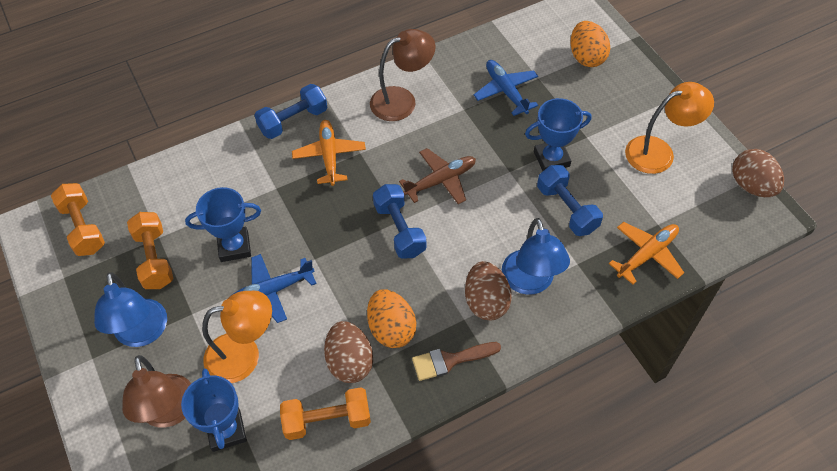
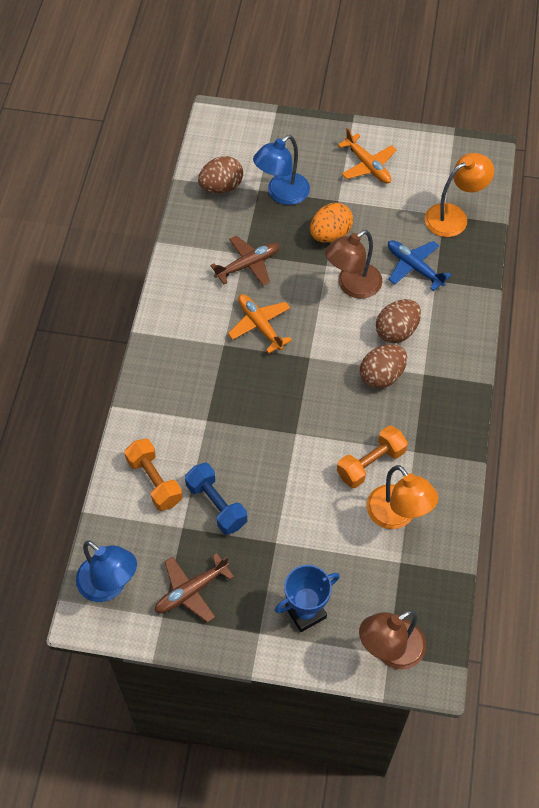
blue dumbbell: [255,84,327,139] [373,184,426,259] [537,165,603,236] = 3 -> [185,463,247,535] = 1
blue plane: [232,254,317,323] [474,60,538,116] = 2 -> [388,240,451,291] = 1
blue trophy: [181,368,247,452] [185,187,261,262] [525,98,591,171] = 3 -> [275,565,340,632] = 1
brown brush: [412,342,501,381] = 1 -> none = 0
brown plane: [399,148,476,204] = 1 -> [155,553,234,623] [210,236,280,286] = 2
orange dumbbell: [51,183,105,256] [127,212,173,289] [280,387,371,440] = 3 -> [124,438,182,511] [337,426,408,488] = 2
orange egg: [367,289,416,348] [570,21,610,67] = 2 -> [310,203,353,243] = 1

